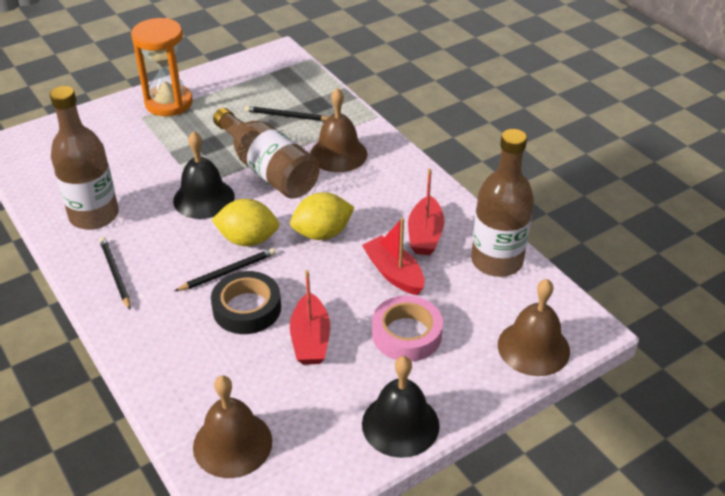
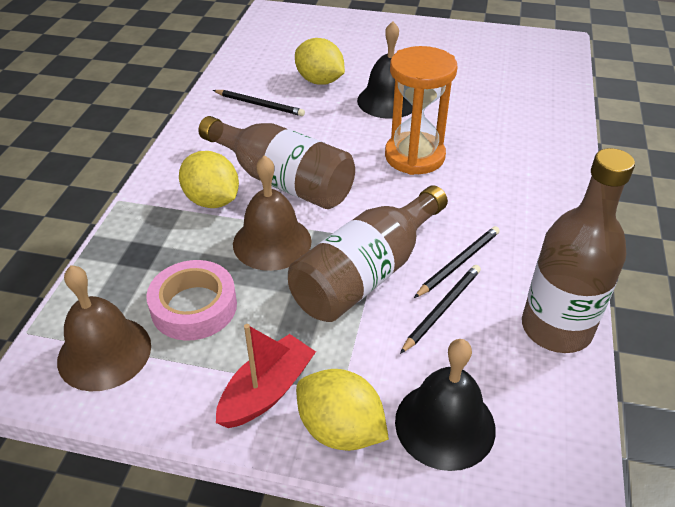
black tape: [211,271,281,334] = 1 -> none = 0
brown bell: [193,375,272,478] [310,88,368,172] [498,279,570,376] = 3 -> [57,265,151,392] [233,155,312,271] = 2
red boat: [290,270,330,365] [362,218,425,295] [408,168,444,255] = 3 -> [216,324,316,428] = 1
yellow lemon: [211,199,279,246] [290,192,355,240] = 2 -> [179,151,239,208] [295,38,345,85] [296,369,389,451] = 3

